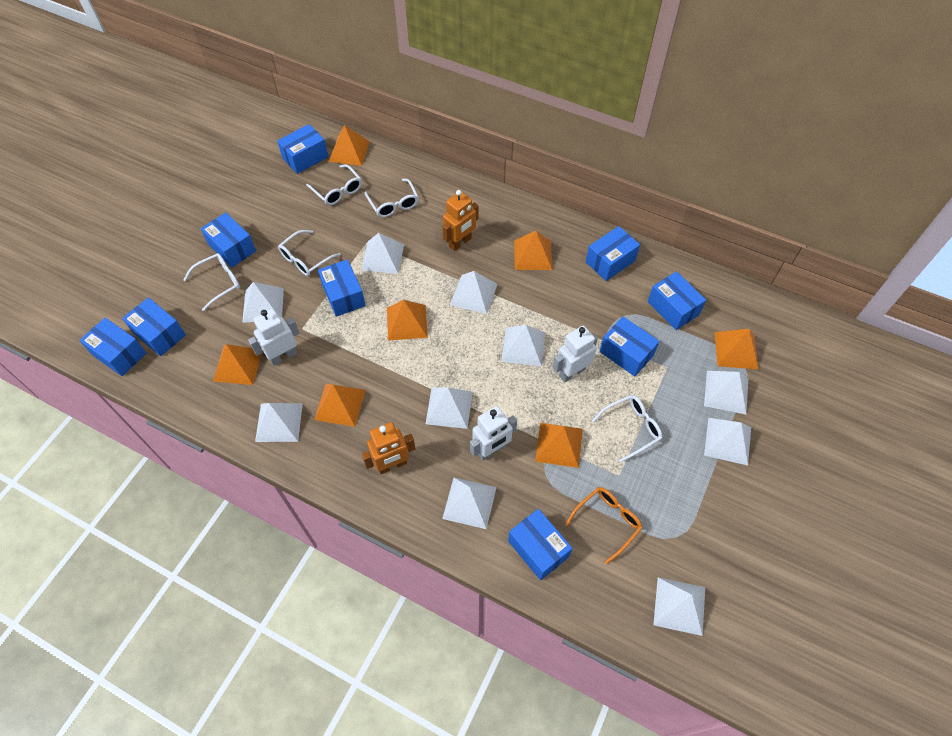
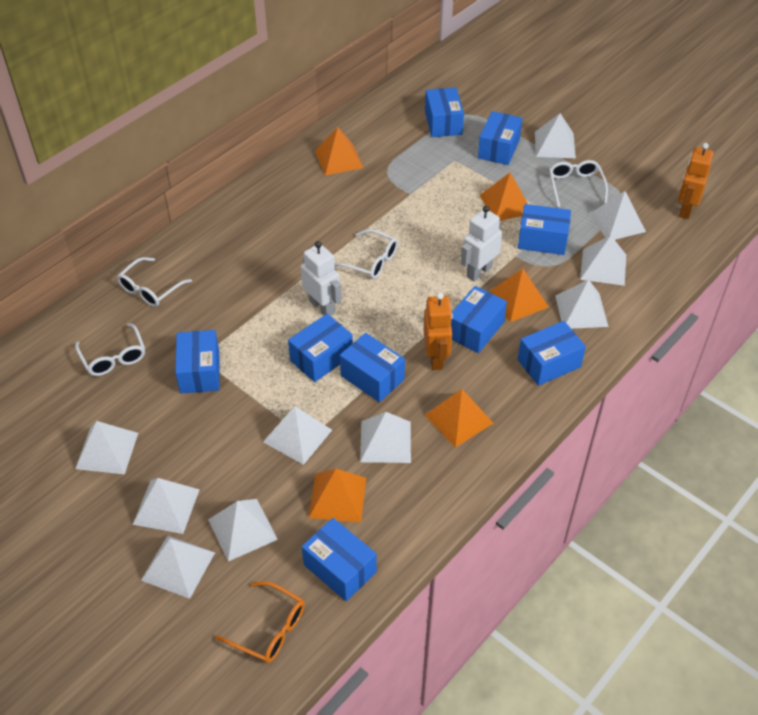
orange pyramid: [213,344,263,385] [314,384,365,427] [329,125,370,166] [387,300,428,341] [514,231,552,270] [535,423,583,468] [715,329,758,369] = 7 -> [309,469,366,522] [315,127,364,176] [425,389,493,448] [480,172,528,221] [489,268,549,322] = 5
white glasses: [184,253,240,311] [278,230,341,276] [306,164,362,205] [365,179,419,217] [592,395,662,463] = 5 -> [75,323,145,376] [117,257,192,307] [335,229,398,279] [549,160,608,207] = 4
white robot: [248,309,299,366] [470,406,517,461] [553,326,598,382] = 3 -> [301,241,342,316] [460,206,502,282] = 2

